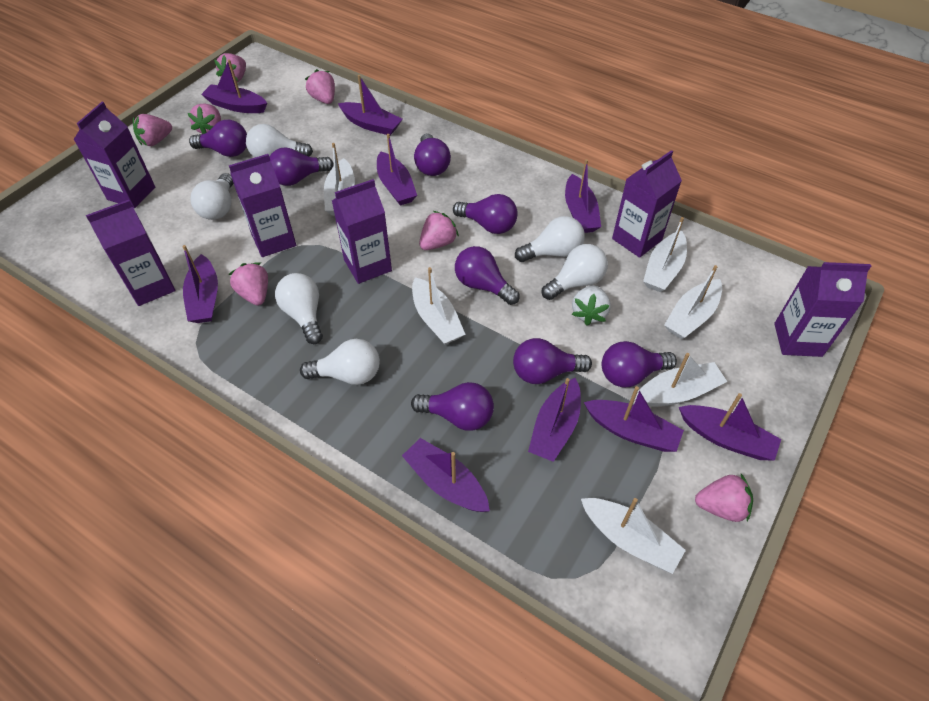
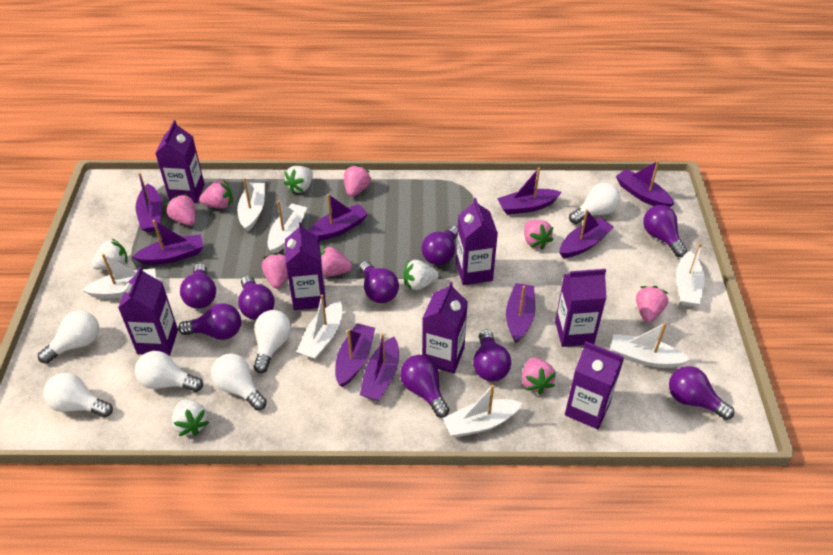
pink strawberry: [133,114,172,146] [188,103,221,134] [214,53,246,82] [228,262,268,305] [305,69,335,104] [419,211,459,250] [695,474,753,522] = 7 -> [165,194,196,226] [199,181,233,209] [262,253,288,289] [320,246,352,277] [344,165,372,197] [522,357,556,395] [524,220,553,250] [636,286,668,322] = 8
purple carton: [73,102,155,208] [86,200,176,306] [229,154,296,257] [332,179,392,284] [612,150,682,258] [774,262,871,357] = 6 -> [118,267,178,356] [155,120,205,203] [285,222,326,310] [422,281,468,373] [456,198,498,285] [555,269,607,347] [565,341,624,429] = 7
purple light bulb: [189,120,247,157] [270,147,334,186] [411,382,494,431] [414,133,451,176] [453,194,518,234] [455,246,520,305] [513,338,592,384] [602,341,677,388] = 8 -> [178,303,241,340] [180,263,216,309] [238,275,275,320] [359,261,399,303] [400,355,449,418] [422,225,458,265] [473,330,511,382] [643,205,687,257] [669,366,734,420] = 9
white boat: [324,143,355,216] [412,267,466,345] [581,498,686,574] [635,353,727,407] [643,217,687,292] [664,265,722,339] = 6 -> [82,254,156,299] [237,178,265,232] [268,200,307,253] [297,295,343,360] [443,385,522,437] [611,323,690,368] [676,243,705,306] = 7
white strawberry: [572,285,611,326] = 1 -> [91,238,128,270] [171,400,209,436] [284,166,313,194] [404,260,439,290] = 4

